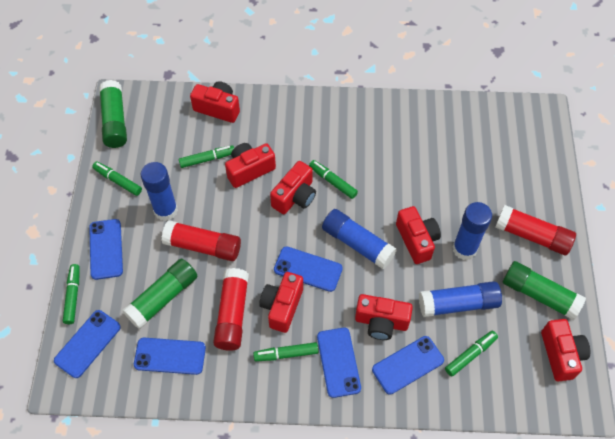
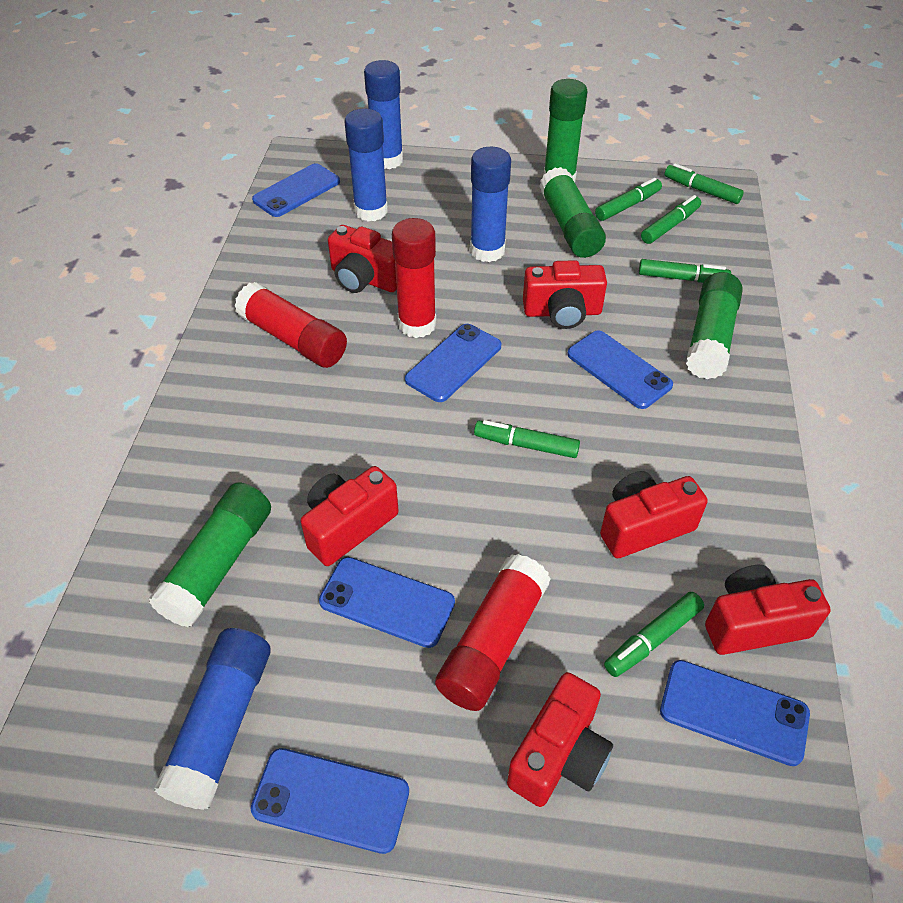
green glue stick: [99,80,127,148] [123,258,198,329] [502,261,586,320] = 3 -> [149,482,271,628] [539,167,606,258] [544,79,588,182] [686,272,743,379] = 4
red camera: [190,81,240,123] [225,143,276,188] [259,272,303,333] [270,161,316,214] [355,294,413,340] [396,206,441,264] [541,319,590,381] = 7 -> [301,466,399,566] [328,225,397,293] [507,672,613,807] [523,260,607,329] [600,471,708,558] [705,565,831,655] = 6

